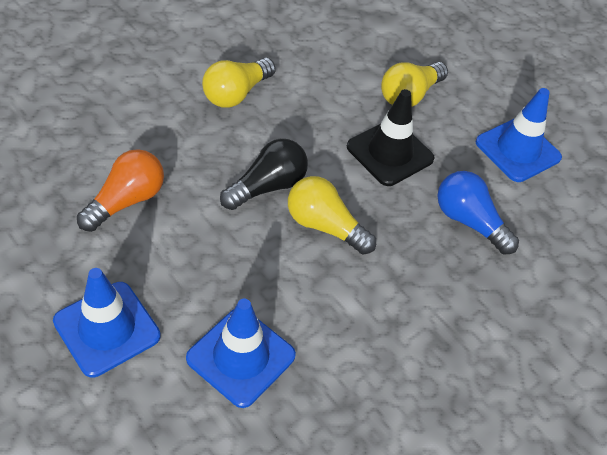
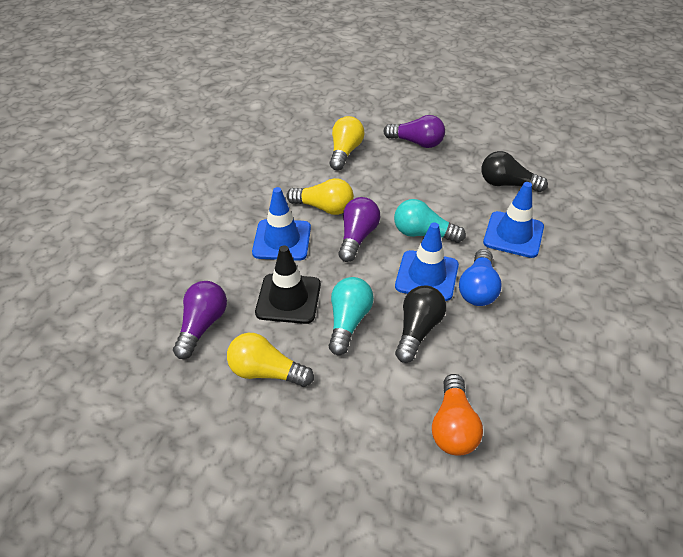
black light bulb: [220,139,308,210] = 1 -> [395,286,446,363] [481,151,548,192] = 2
purple light bulb: none = 0 -> [173,281,227,359] [338,197,380,262] [383,115,445,148] = 3
turquoise light bulb: none = 0 -> [329,277,374,355] [394,199,466,243] = 2

